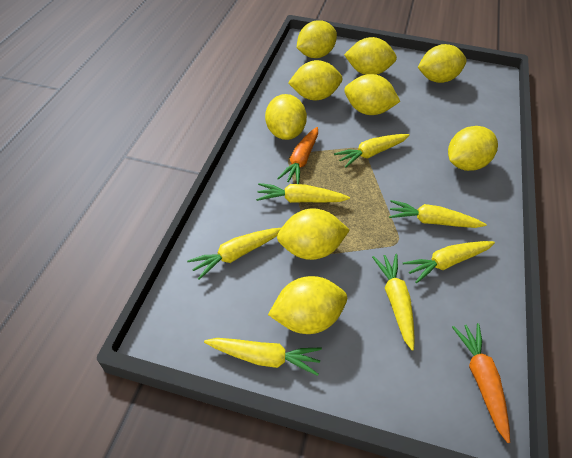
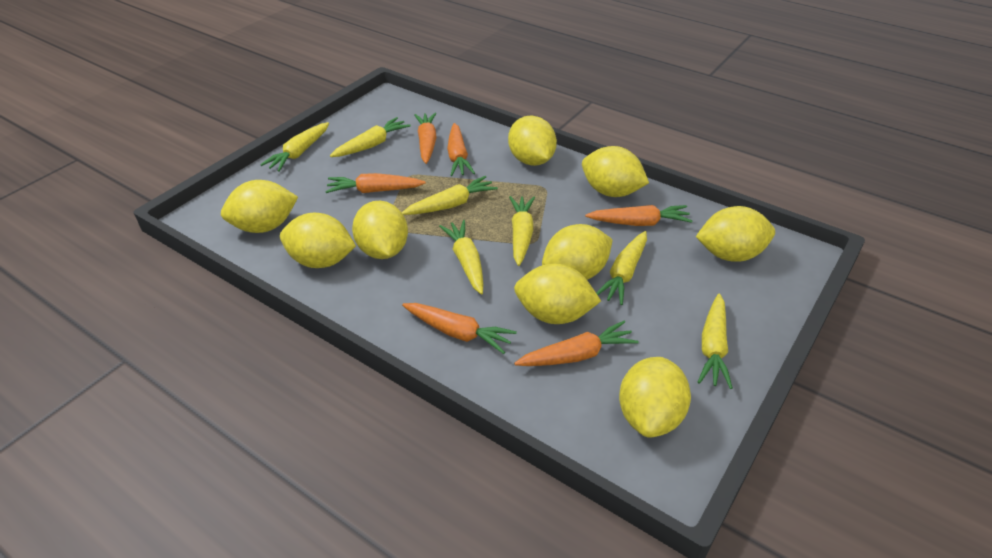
orange carrot: [277,127,318,184] [452,323,510,443] = 2 -> [325,173,426,193] [402,303,517,354] [414,113,437,164] [447,123,475,176] [514,321,639,366] [585,205,692,226] = 6

